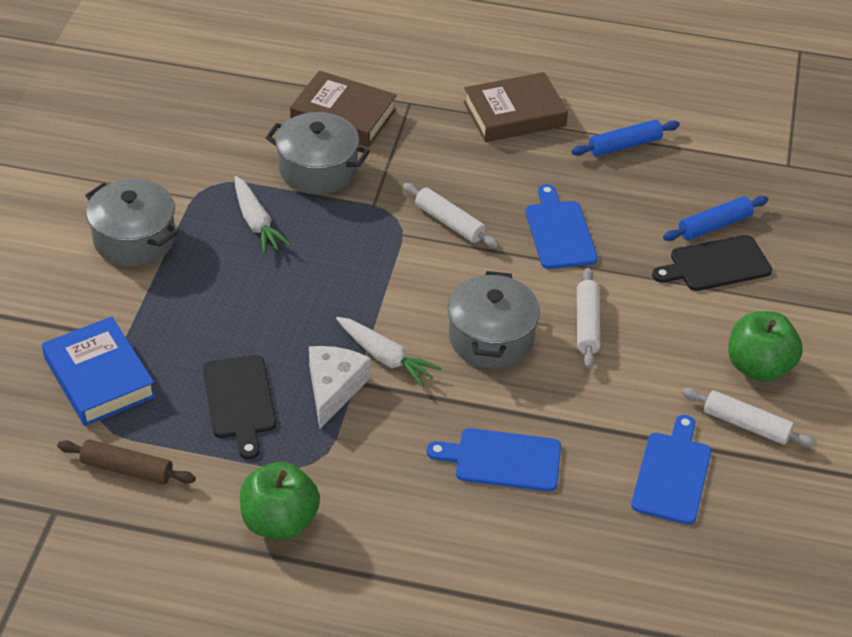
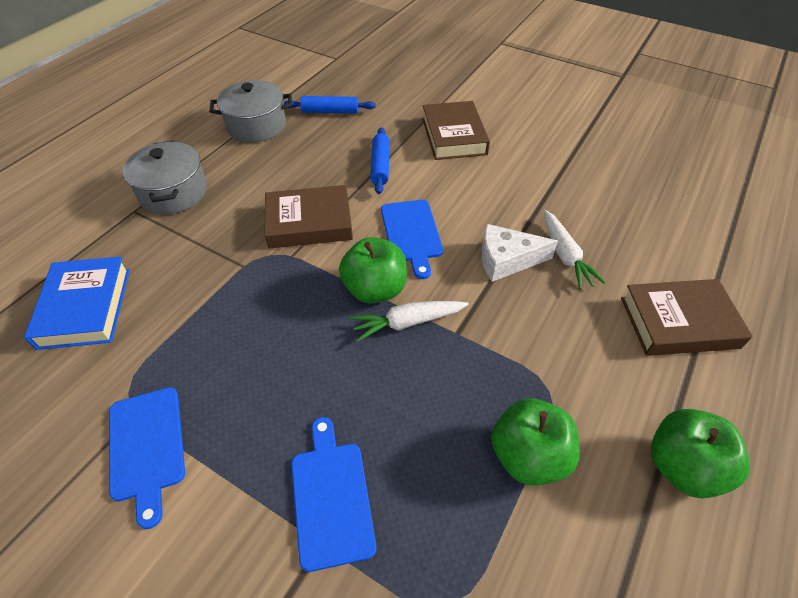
black cutting board: [203,355,276,460] [652,235,772,291] = 2 -> none = 0
brown book: [290,70,397,147] [464,72,568,142] = 2 -> [265,185,353,248] [422,101,490,160] [621,279,753,356] = 3
brown rolling pin: [57,439,196,485] = 1 -> none = 0
green apple: [240,462,320,540] [728,311,803,382] = 2 -> [339,237,407,304] [491,398,580,486] [651,409,750,498] = 3
grey pot: [85,179,178,266] [266,112,370,195] [448,271,540,368] = 3 -> [123,140,207,214] [209,80,292,142] = 2
white rolling pin: [403,183,499,248] [577,268,601,368] [682,388,817,448] = 3 -> none = 0

